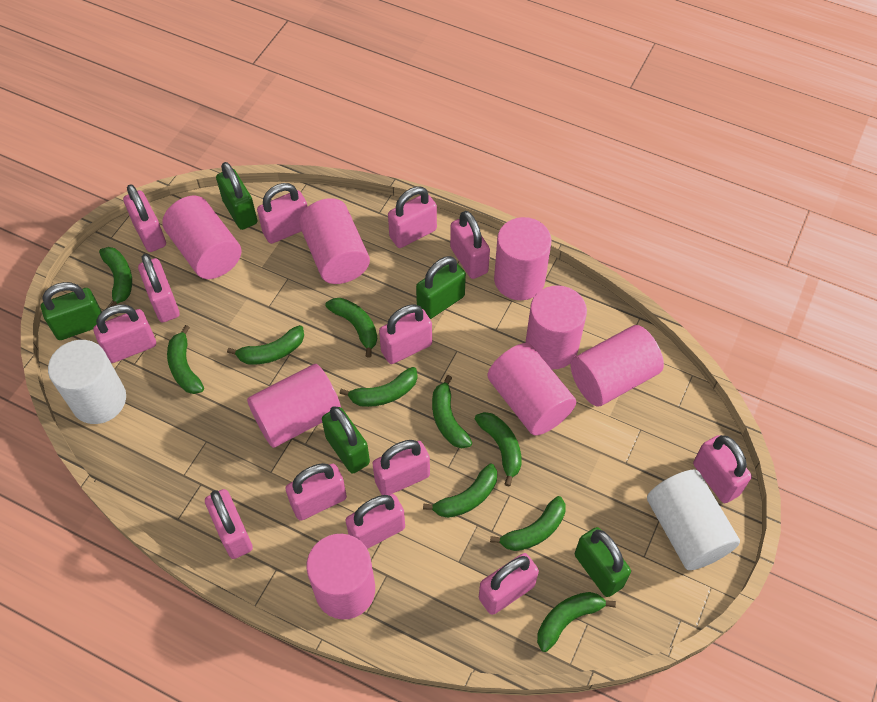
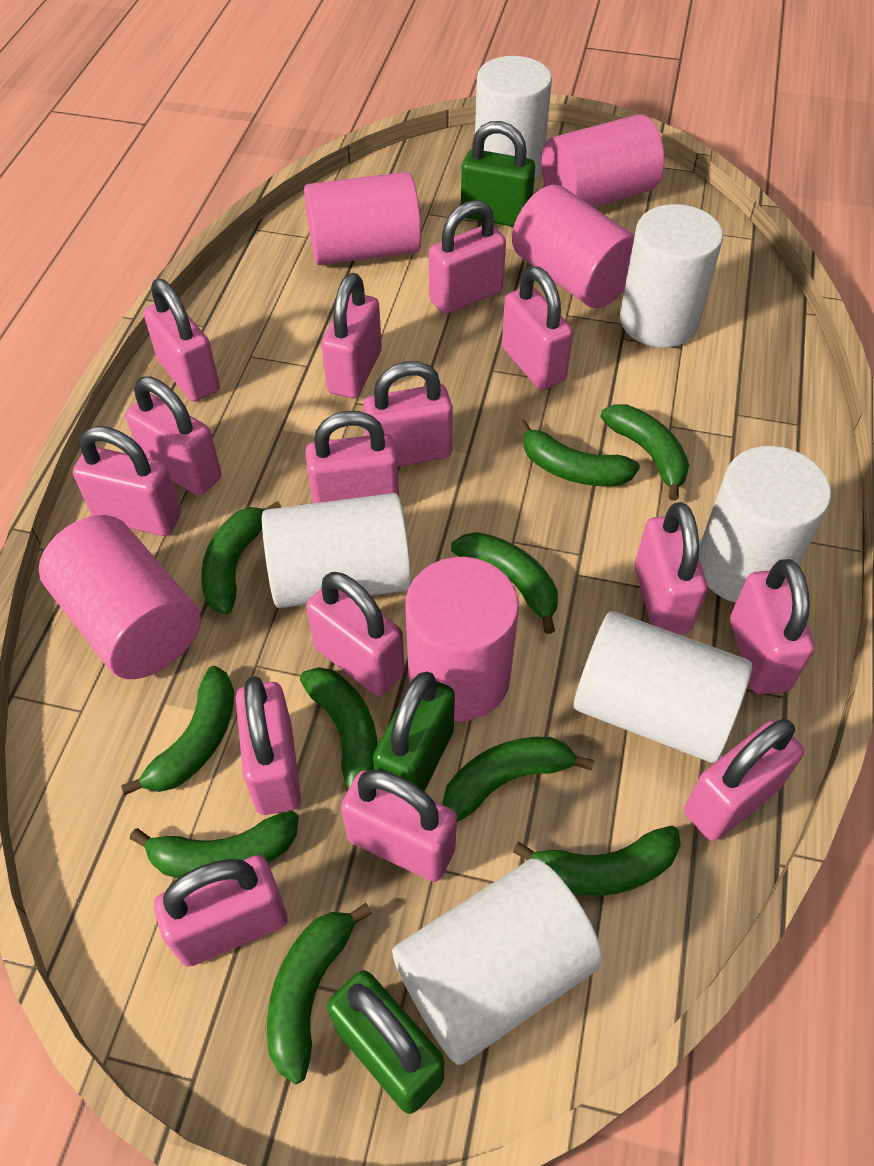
green padlock: [41,282,102,340] [216,162,257,230] [322,406,370,474] [416,256,466,319] [575,527,631,597] = 5 -> [327,970,445,1114] [373,672,455,792] [461,121,535,227] = 3
pink cylinder: [162,196,241,279] [247,364,341,448] [299,198,370,284] [307,534,375,619] [487,343,576,436] [494,217,551,300] [525,285,587,370] [570,325,664,407] = 8 -> [39,515,201,679] [304,172,421,265] [405,557,519,721] [512,185,635,308] [541,114,665,207] = 5
pink padlock: [93,305,156,363] [123,184,166,252] [138,254,180,322] [205,489,253,559] [257,183,307,244] [285,463,347,521] [345,494,405,549] [372,440,430,495] [379,304,432,364] [388,187,437,248] [450,211,490,279] [479,553,539,615] [693,435,752,503] = 13 -> [73,426,181,536] [125,376,221,496] [143,279,220,402] [154,855,288,967] [236,676,301,815] [305,411,399,503] [306,572,405,696] [321,273,382,398] [341,769,457,882] [363,361,453,467] [429,200,506,314] [502,266,573,390] [635,502,707,634] [684,719,804,841] [730,559,815,694] = 15
white cylinder: [48,340,126,424] [647,470,740,570] = 2 -> [262,493,411,608] [392,858,603,1065] [475,56,552,181] [574,611,752,763] [620,204,723,348] [699,446,831,603] = 6

